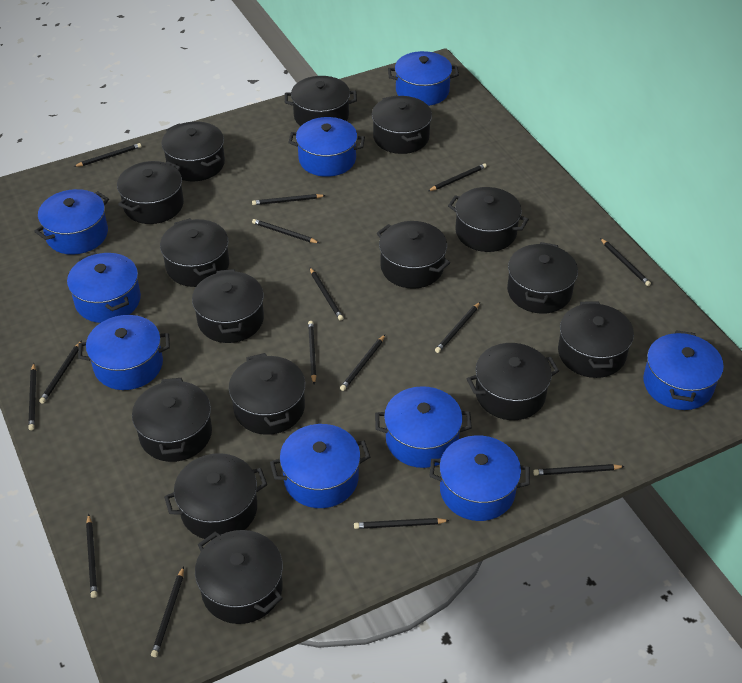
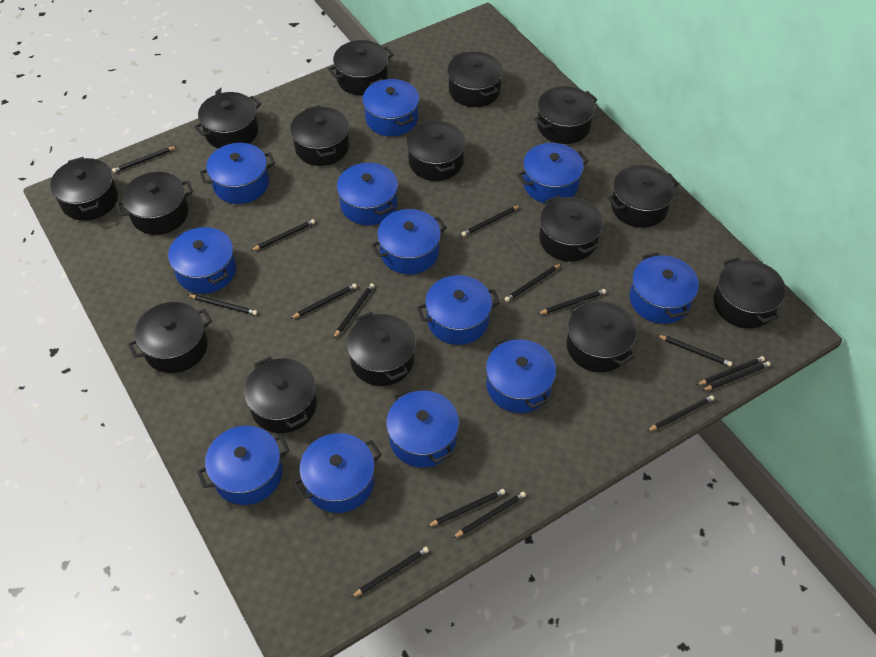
blue pot: [34,189,109,255] [67,252,141,323] [78,315,170,390] [270,424,370,508] [288,117,365,177] [375,386,472,468] [388,51,459,106] [430,436,530,521] [643,330,724,410] = 9 -> [168,227,236,294] [197,426,289,505] [200,143,275,204] [293,433,382,513] [337,163,398,225] [362,79,419,136] [371,209,447,274] [386,388,459,468] [417,275,500,345] [486,336,556,413] [517,143,588,203] [629,252,699,324] = 12

